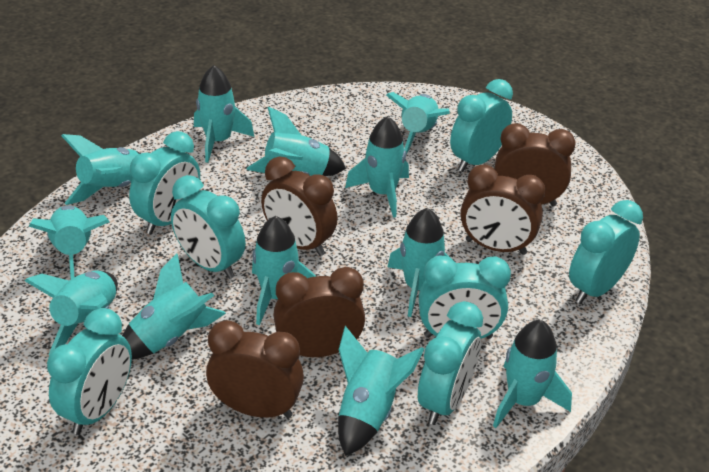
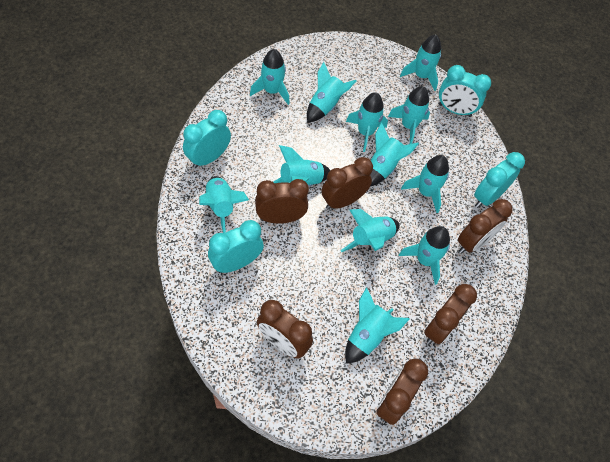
brown clock: [206,320,304,418] [261,157,338,256] [273,267,365,357] [461,164,545,255] [494,123,576,206] = 5 -> [255,179,309,224] [257,300,313,358] [322,157,373,210] [376,358,428,425] [424,284,477,344] [458,199,513,254] = 6
turquoise clock: [47,308,132,435] [129,131,200,234] [171,175,246,279] [418,301,483,425] [419,255,511,339] [450,79,513,172] [569,200,643,304] = 7 -> [183,110,231,168] [208,220,264,273] [439,65,491,117] [474,152,525,208] = 4

